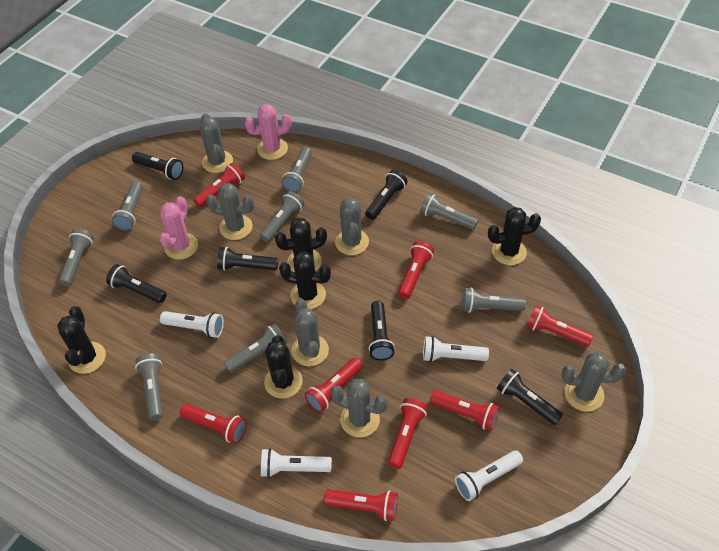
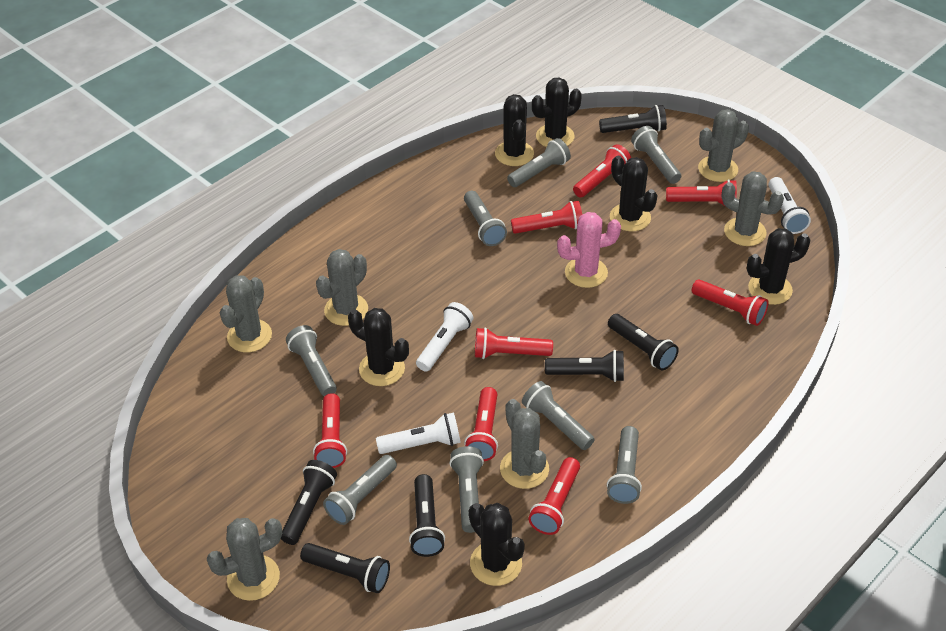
black cactus: [57,306,106,374] [264,335,302,399] [275,218,327,272] [279,252,331,309] [488,207,541,265] = 5 -> [348,308,409,386] [469,503,525,586] [495,94,534,166] [532,77,582,147] [610,156,658,231] [747,228,810,305] = 6
pink cactus: [159,196,198,260] [245,104,292,160] = 2 -> [557,212,621,288] = 1
white flashlight: [160,311,224,338] [261,448,332,478] [423,336,489,362] [455,450,523,501] = 4 -> [376,412,461,454] [416,302,473,372] [768,177,811,234] = 3

